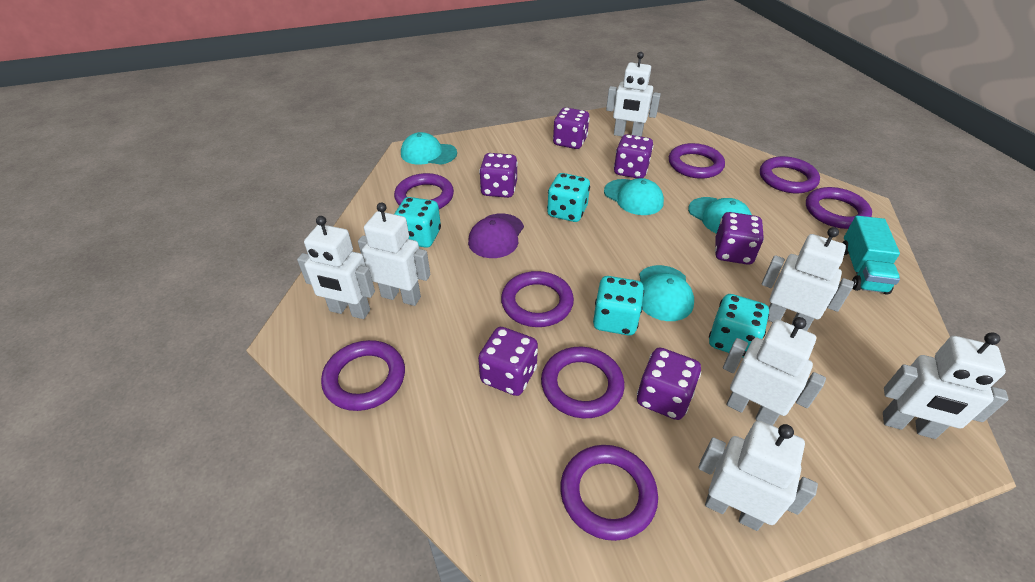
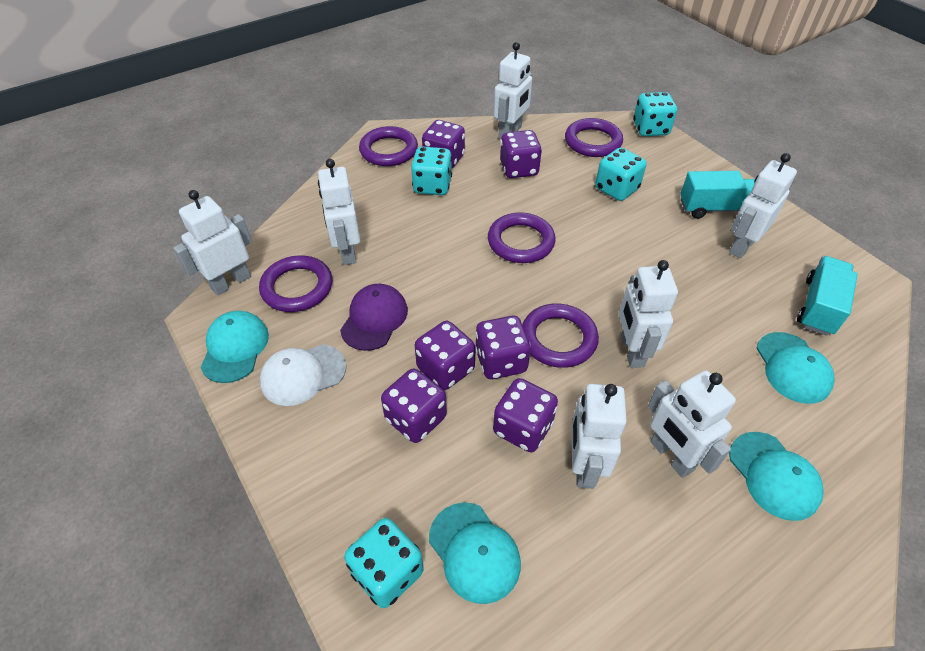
purple ring: [321,340,405,411] [394,173,454,209] [501,271,574,327] [541,347,624,418] [560,445,658,541] [669,143,725,179] [760,156,820,193] [806,187,872,229] = 8 -> [259,255,332,312] [359,126,418,166] [488,212,556,263] [522,304,599,368] [565,118,623,157] = 5
turquoise truck: [842,216,900,295] = 1 -> [681,171,755,219] [797,256,858,336] = 2
white cap: none = 0 -> [260,344,346,406] = 1

